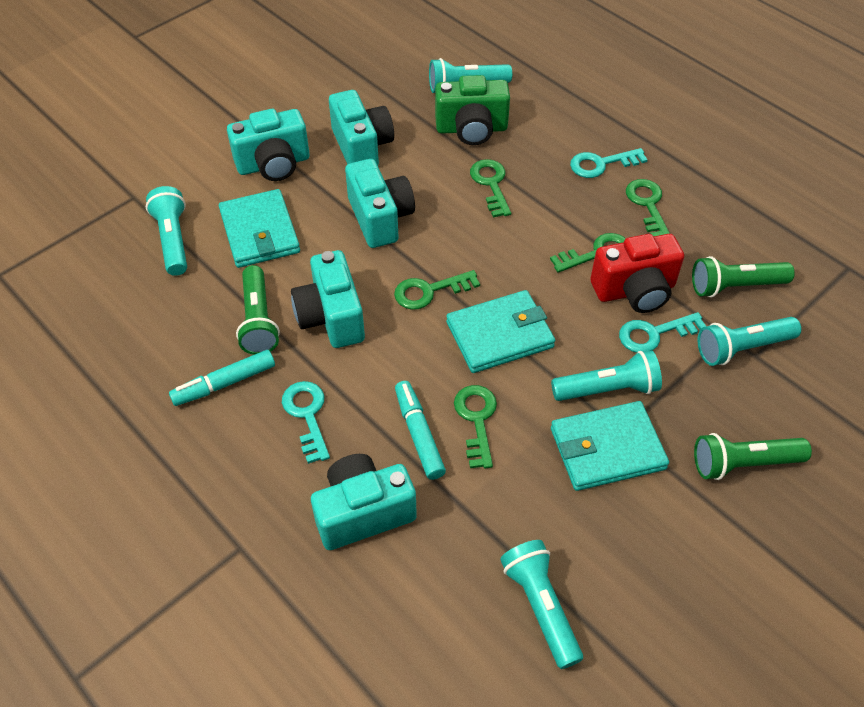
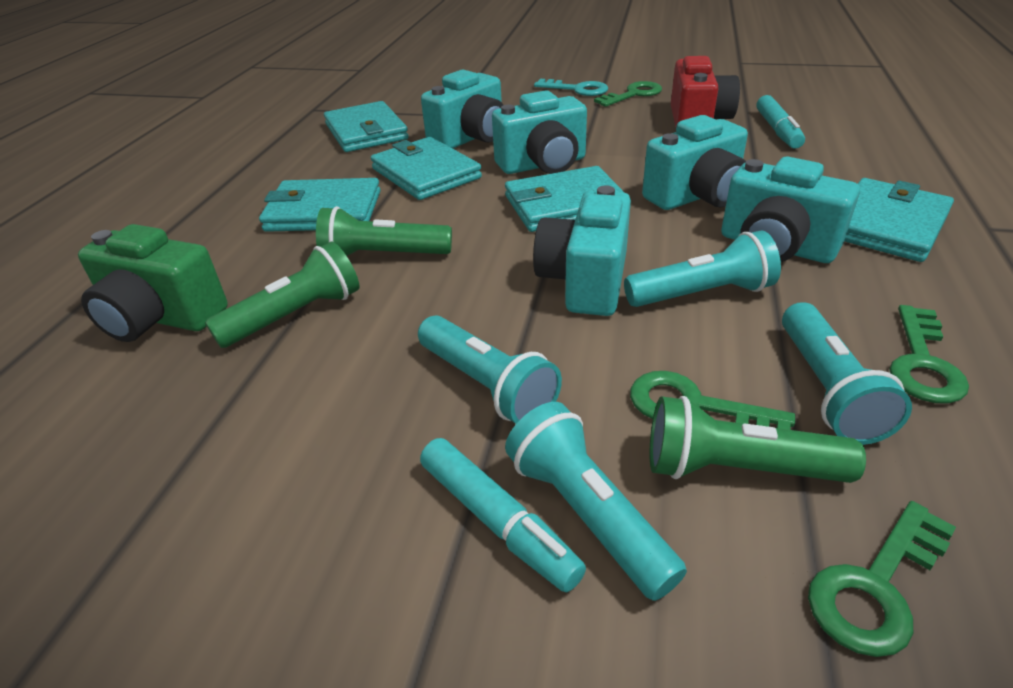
green key: [394,270,480,310] [454,385,497,469] [470,159,511,218] [550,233,626,273] [626,179,670,236] = 5 -> [594,81,662,107] [630,371,795,430] [808,501,956,657] [889,305,969,404] = 4
turquoise flashlight: [146,186,187,276] [429,58,512,93] [500,540,583,669] [551,350,662,401] [698,317,801,366] = 5 -> [418,316,562,424] [505,402,687,601] [624,230,781,307] [782,302,912,445] = 4
turquoise key: [282,381,330,464] [570,148,648,178] [619,312,706,353] = 3 -> [534,79,608,96] = 1
turquoise wallet: [219,189,300,268] [446,290,555,373] [551,401,669,491] = 3 -> [259,178,381,232] [324,101,409,152] [371,137,482,200] [505,166,625,232] [844,178,954,262] = 5

